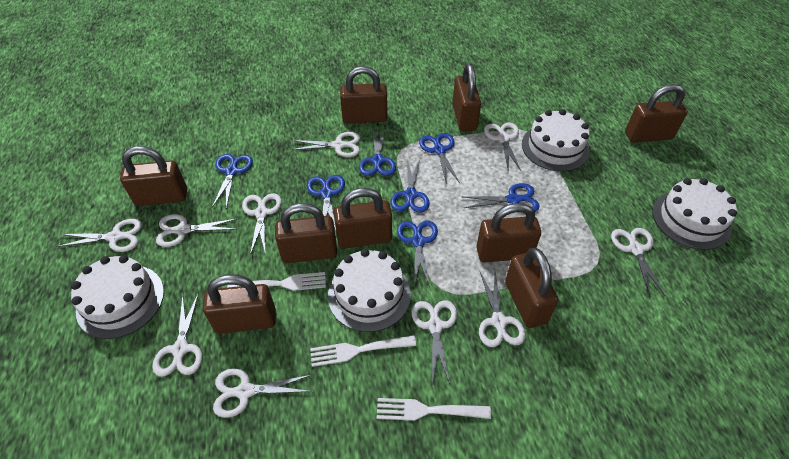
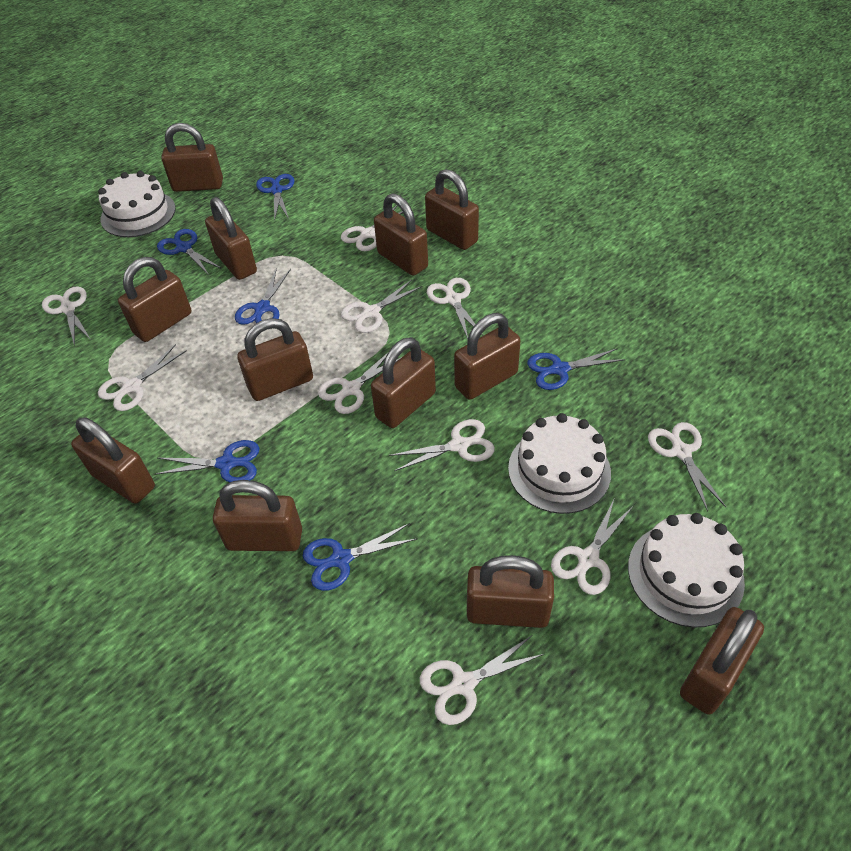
blue scissors: [212,154,253,208] [307,175,345,230] [359,128,396,176] [391,159,430,213] [397,220,438,287] [419,133,460,184] [464,183,539,213] = 7 -> [154,440,259,483] [157,229,222,275] [235,268,291,325] [256,174,295,221] [303,523,417,591] [527,348,625,390] = 6
brown padlock: [120,146,187,206] [203,274,276,334] [275,203,337,263] [334,188,392,249] [340,66,388,123] [452,63,481,131] [476,203,541,262] [505,248,558,328] [625,84,688,142] = 9 -> [71,418,155,503] [118,257,191,342] [161,123,223,192] [205,197,257,280] [213,480,302,551] [237,318,313,401] [371,337,436,428] [374,193,428,276] [425,169,479,250] [454,313,521,400] [467,555,554,628] [680,607,764,715] = 12
white cake: [71,255,164,339] [328,249,411,332] [522,109,590,172] [653,178,737,250] = 4 -> [98,171,176,237] [508,413,611,514] [628,513,745,627] = 3
white fork: [227,272,326,291] [310,335,416,367] [377,398,491,421] = 3 -> none = 0

